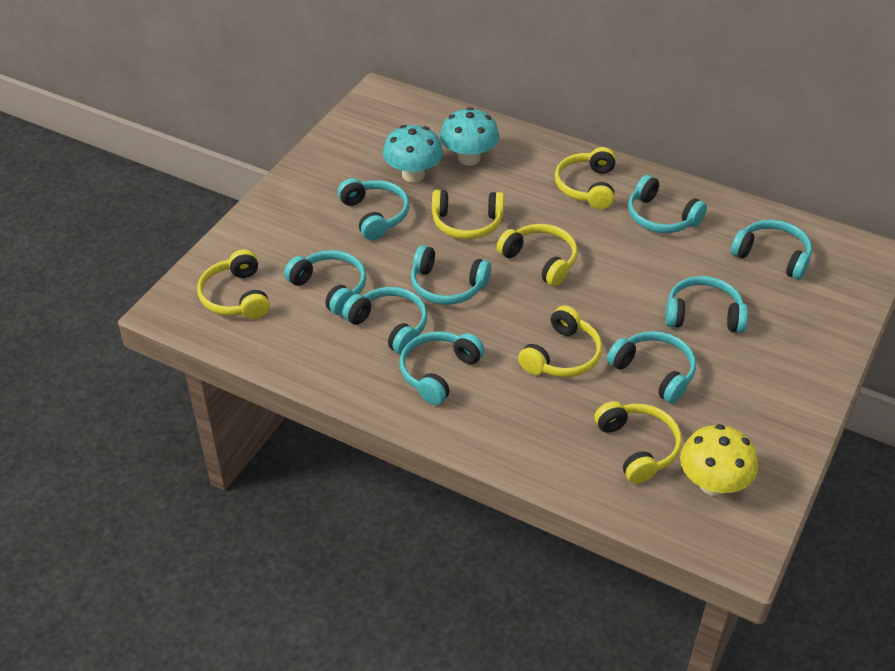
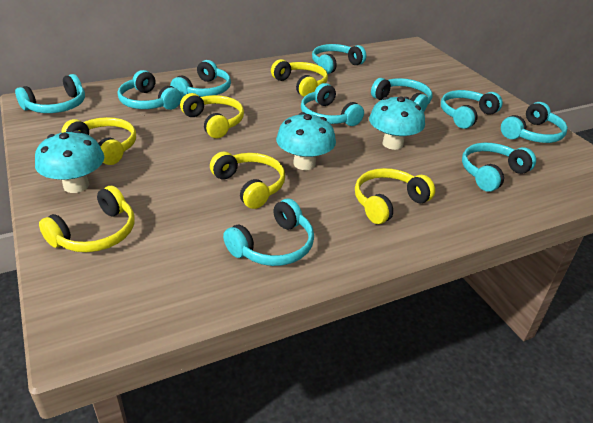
turquoise headphones: [284,250,366,315] [338,178,409,240] [342,287,428,354] [399,331,485,405] [411,245,491,305] [607,331,696,404] [628,175,707,233] [665,276,748,333] [731,220,812,280] = 9 -> [15,74,85,113] [118,70,182,110] [170,60,231,98] [223,199,314,266] [301,83,364,126] [312,44,366,74] [371,78,433,111] [441,90,503,129] [462,143,536,192] [501,102,568,143] = 10
turquoise mushroom: [383,125,443,183] [440,107,499,166] = 2 -> [35,130,104,193] [276,112,336,170] [369,96,425,150] = 3
yellow mushroom: [680,424,758,496] = 1 -> none = 0

